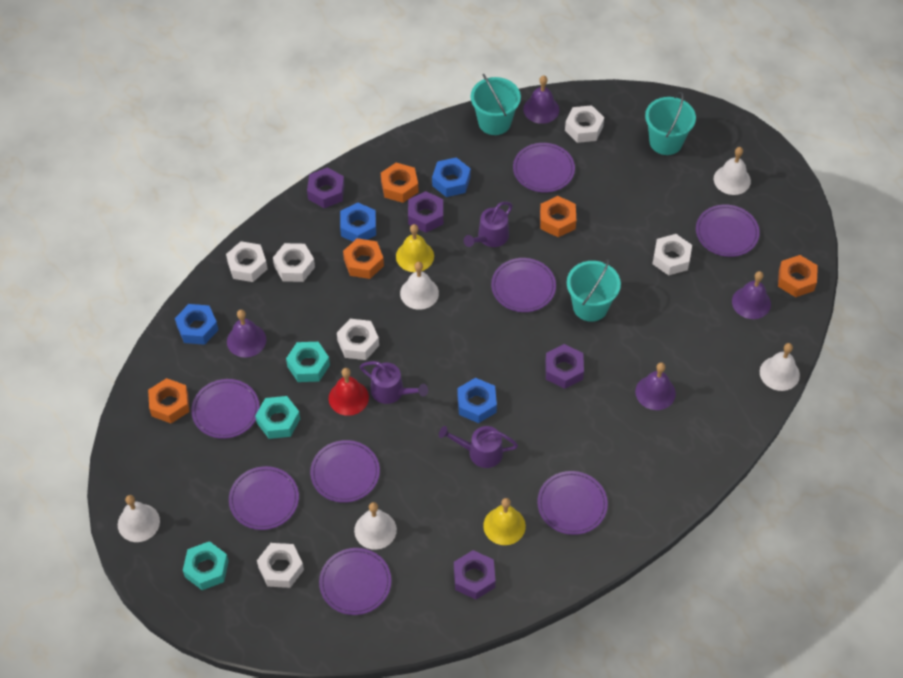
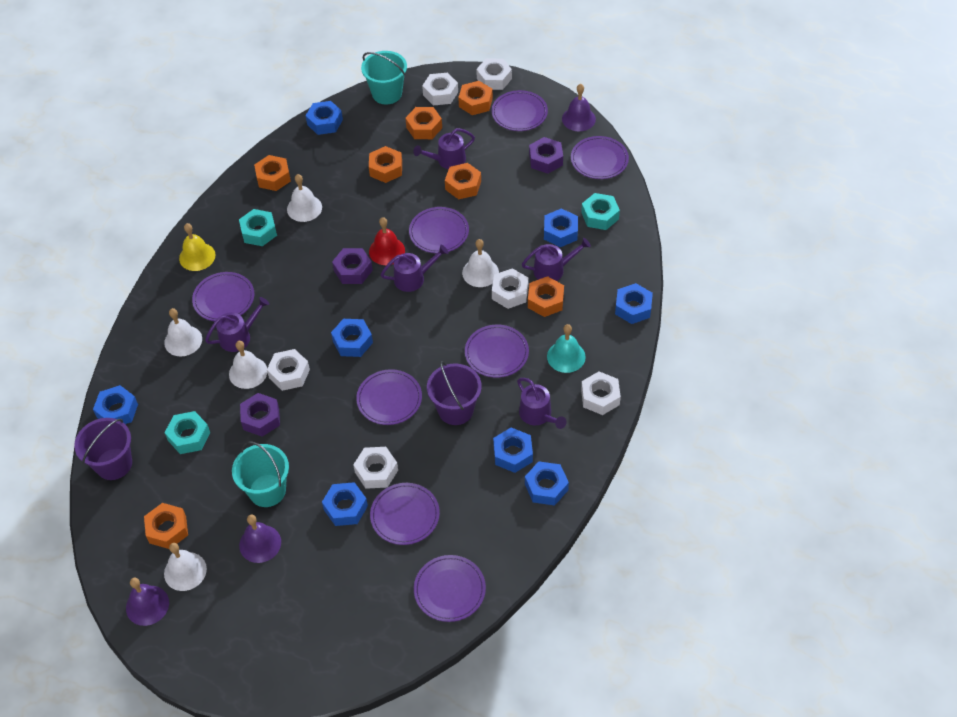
blue nut: [175,304,218,345] [340,203,376,241] [432,157,471,197] [457,378,497,423] = 4 -> [93,385,138,424] [305,101,343,135] [322,482,368,526] [331,319,373,357] [493,428,533,473] [525,461,569,506] [544,208,578,247] [615,283,653,324] = 8
orange nut: [148,378,189,423] [343,238,384,279] [381,163,418,203] [540,196,576,237] [778,255,818,297] = 5 -> [144,503,188,549] [254,155,291,191] [369,146,402,183] [405,107,442,139] [445,163,481,199] [458,81,493,115] [528,276,564,317] = 7
purple bell: [227,310,266,358] [523,75,559,124] [635,362,676,410] [732,271,771,319] = 4 -> [126,578,169,626] [239,515,281,563] [562,84,596,131] = 3
purple bucket: none = 0 -> [74,418,132,480] [427,361,482,425] = 2
purple nut: [307,167,345,208] [408,191,443,233] [454,550,495,599] [545,344,584,389] = 4 -> [240,393,280,437] [332,248,373,284] [529,137,563,174] = 3
purple watering can: [360,361,428,404] [439,426,518,468] [464,202,513,247] = 3 -> [205,297,269,352] [381,245,449,292] [413,128,475,169] [517,378,567,429] [522,238,591,281] = 5
turquoise bell: none = 0 -> [547,324,586,373] = 1
turquoise bucket: [471,73,521,135] [567,259,621,322] [645,92,696,155] = 3 -> [232,442,289,507] [361,51,407,105] = 2
yellow bell: [396,224,434,272] [483,498,526,545] = 2 -> [179,223,215,271] = 1

